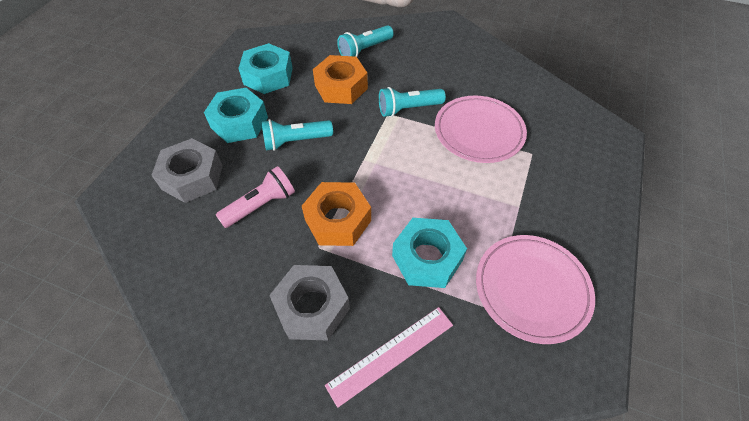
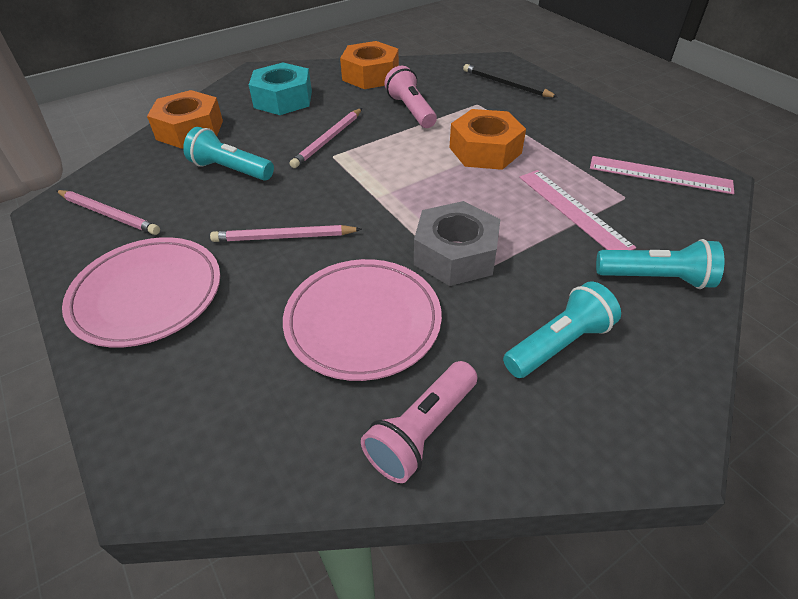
black pencil: none = 0 -> [463,64,558,97] = 1
grey nut: [151,138,223,203] [269,265,350,340] = 2 -> [414,201,500,286] = 1
orange nut: [302,182,371,246] [313,55,368,104] = 2 -> [147,90,223,149] [340,41,399,89] [449,109,526,170] = 3
pink flashlight: [216,166,295,228] = 1 -> [361,361,477,483] [384,66,437,128] = 2
pink pencil: none = 0 -> [56,190,160,235] [210,225,362,242] [290,108,362,168] = 3
pink ruler: [325,307,453,408] = 1 -> [519,170,636,250] [590,156,734,194] = 2
turquoise nut: [204,88,268,143] [238,43,293,94] [392,218,467,288] = 3 -> [249,62,312,115] = 1

